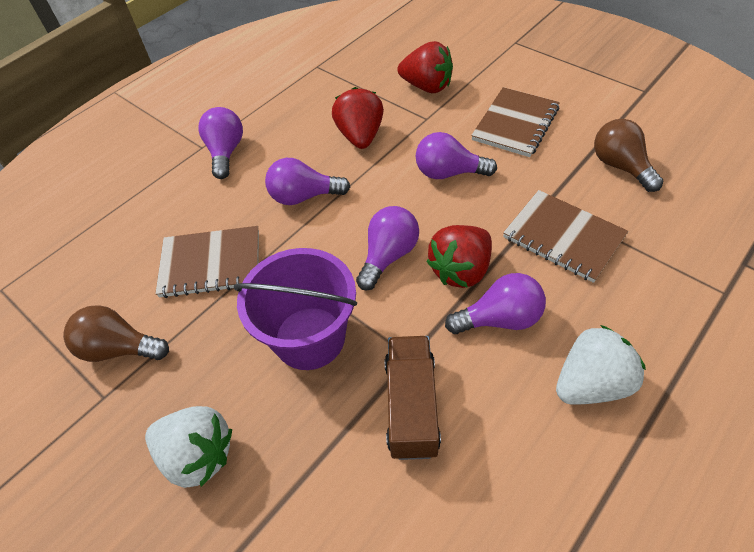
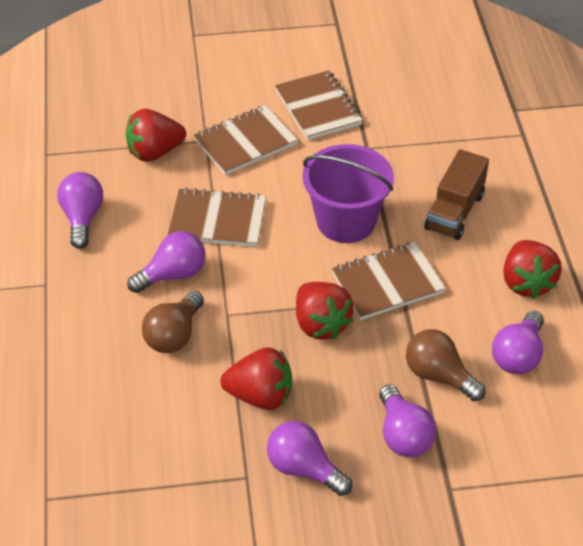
brown notebook: [155,226,259,298] [471,87,560,157] [503,190,629,283] = 3 -> [167,187,266,247] [193,105,298,175] [275,70,363,140] [332,242,446,320] = 4
red strawberry: [332,87,384,149] [398,41,453,93] [426,225,492,288] = 3 -> [126,109,186,162] [220,347,292,410] [296,282,354,340] [503,240,562,299] = 4
white strawberry: [145,406,232,488] [556,325,646,405] = 2 -> none = 0

